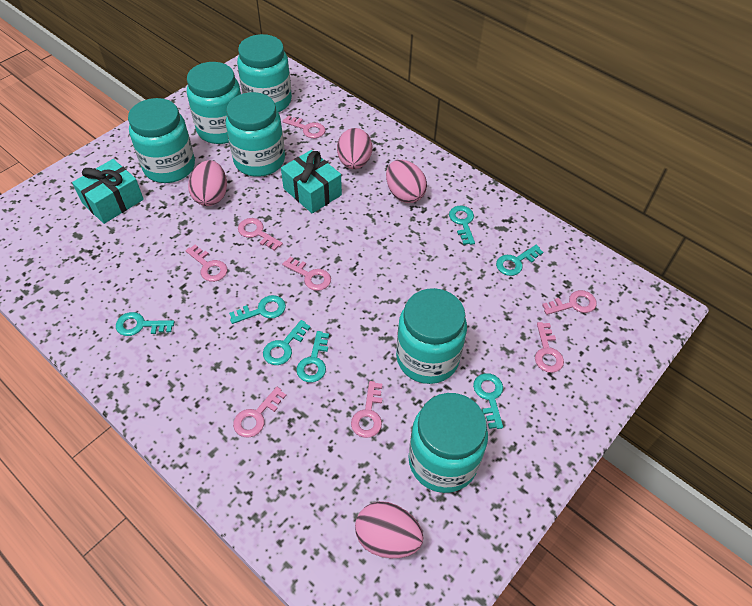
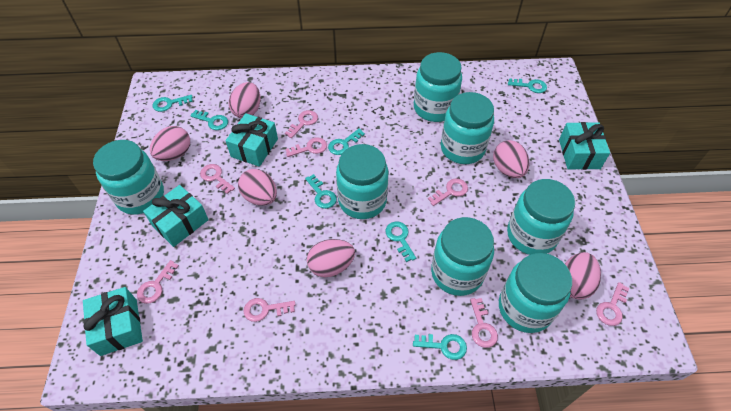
pink egg: [188,160,227,206] [337,128,372,169] [355,501,423,558] [386,160,427,203] = 4 -> [150,126,190,161] [229,82,260,118] [238,169,277,206] [307,239,355,277] [493,140,529,178] [565,252,601,300] = 6
turquoise gift: [72,159,144,224] [281,150,342,214] = 2 -> [83,287,143,356] [143,185,209,247] [225,113,278,167] [559,122,610,170] = 4
turquoise jar: [128,98,195,183] [187,62,241,144] [226,92,285,177] [237,34,292,112] [396,288,467,384] [408,393,488,493] = 6 -> [93,140,164,215] [336,144,389,219] [414,52,462,122] [431,217,494,296] [441,92,494,164] [499,253,572,333] [507,179,575,255] = 7

